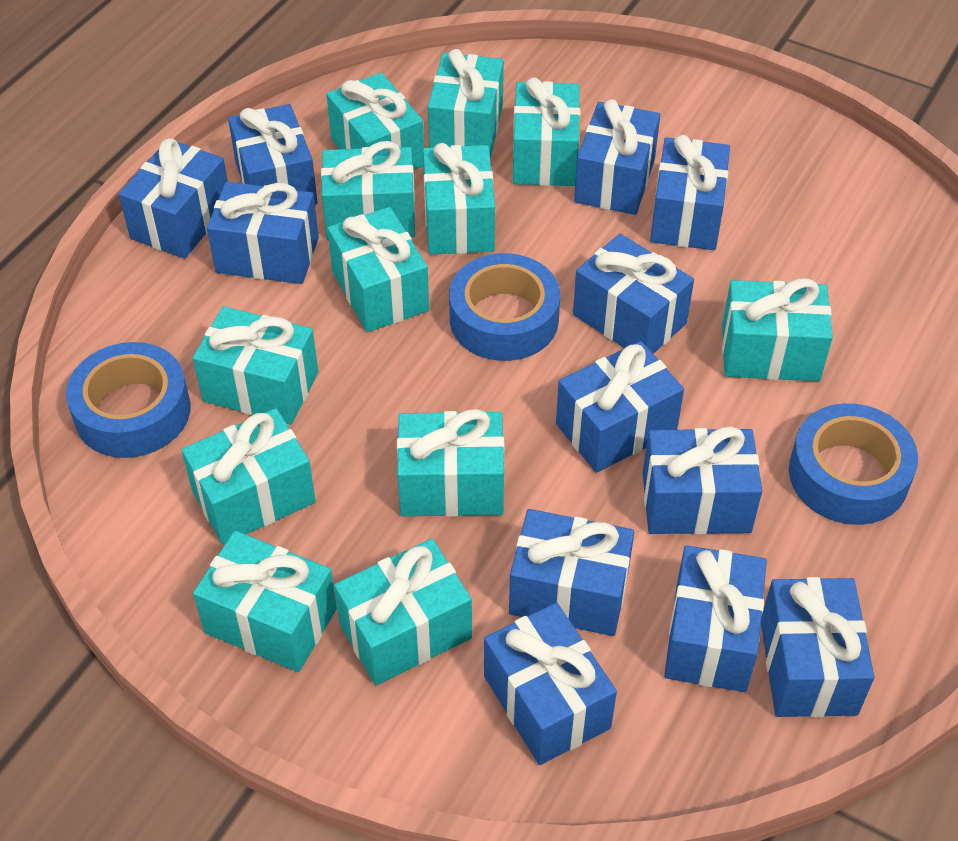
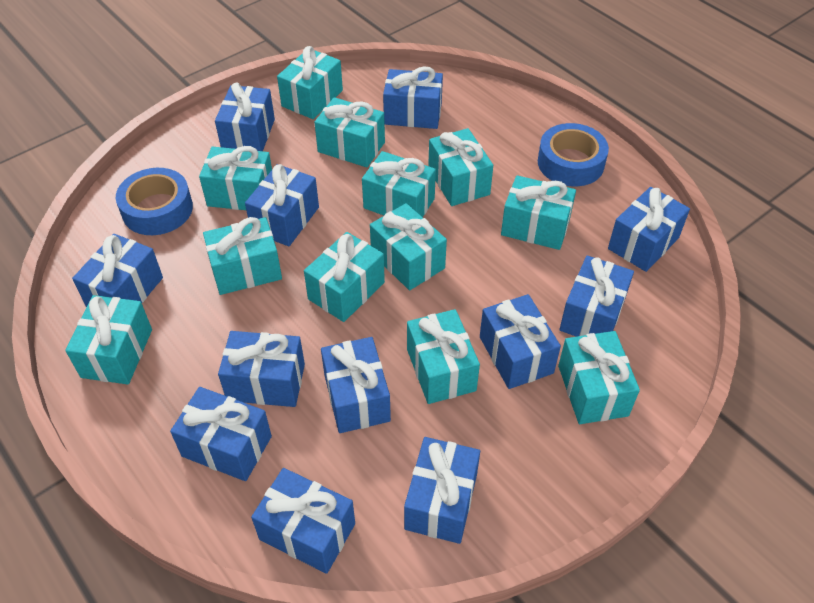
blue tape: [66,342,191,458] [449,253,560,361] [789,403,918,525] = 3 -> [116,168,193,235] [538,123,609,186] = 2

